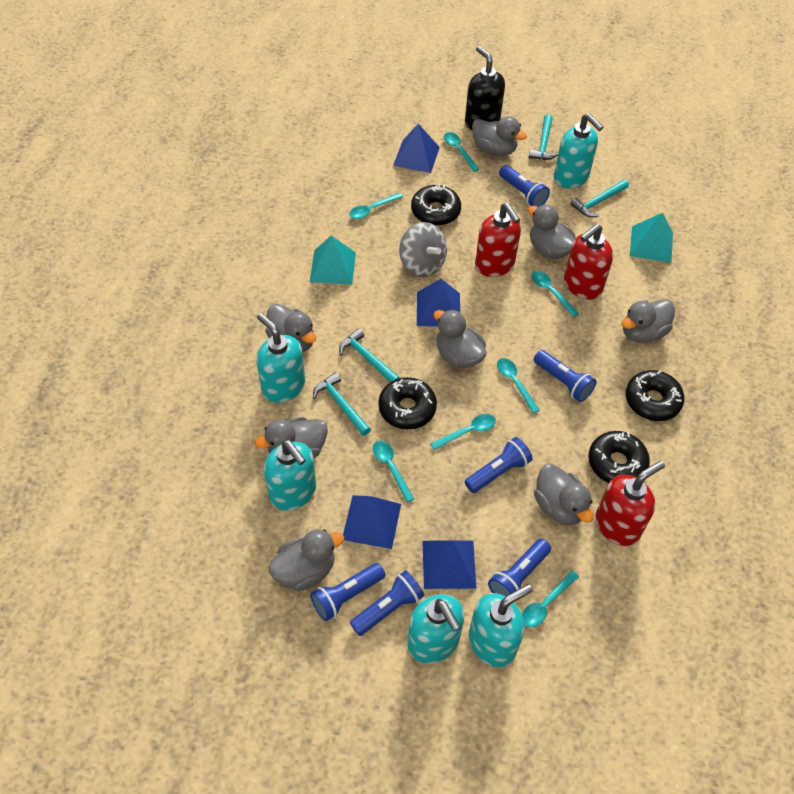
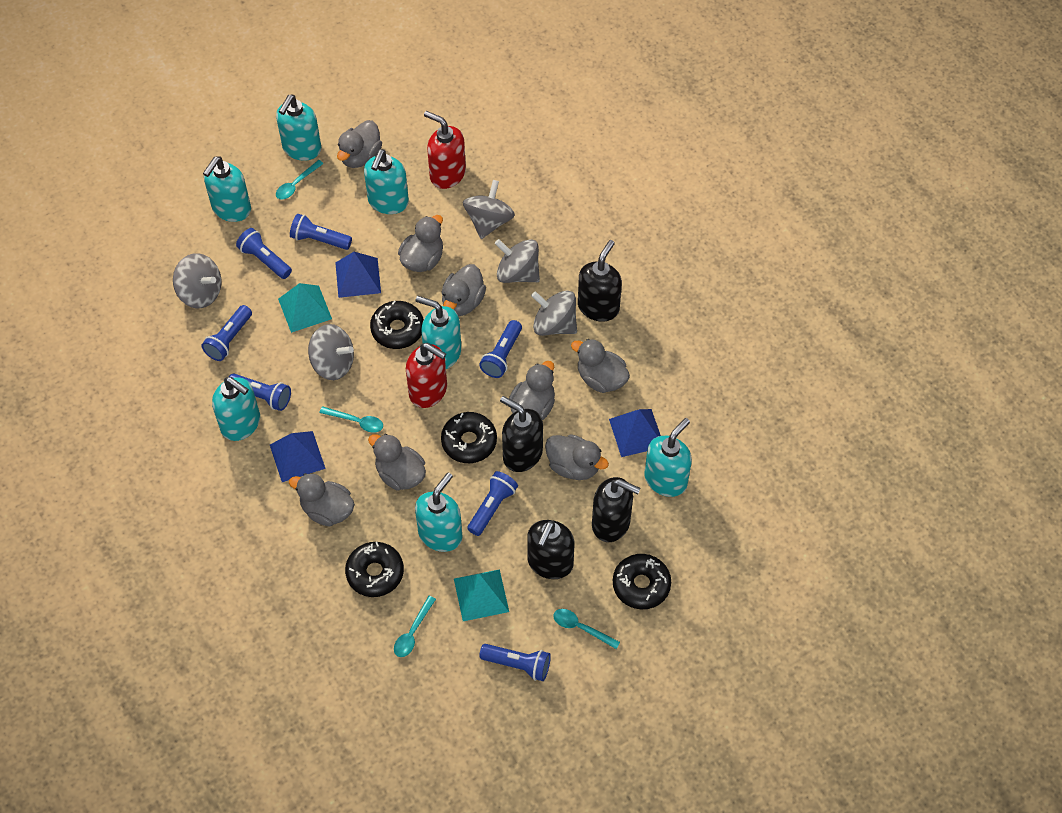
black soap dispenser: [465,46,505,130] = 1 -> [500,396,543,472] [527,520,574,579] [578,240,622,321] [592,477,641,542] = 4
blue flashlight: [310,563,385,621] [350,570,424,636] [465,437,533,493] [488,539,551,596] [499,165,550,207] [534,350,596,402] = 6 -> [201,305,252,361] [229,374,291,411] [236,228,292,279] [290,214,352,250] [467,471,518,536] [479,320,522,378] [479,644,551,681] = 7
blue pyramid: [343,495,401,549] [393,124,440,173] [417,279,460,327] [422,540,476,589] = 4 -> [270,431,326,482] [335,252,381,298] [609,409,661,457] = 3
grey spinning top: [399,222,447,277] = 1 -> [173,253,222,308] [308,324,354,380] [463,180,515,239] [495,239,540,283] [531,290,577,336] = 5
red soap dispenser: [475,203,521,277] [564,224,613,300] [596,461,665,546] = 3 -> [406,343,447,408] [424,111,466,189] = 2
turquoise hammer: [313,372,371,436] [339,328,400,382] [529,114,558,160] [570,179,629,217] = 4 -> none = 0
turquoise soap dispenser: [256,313,305,403] [264,440,316,511] [408,594,464,664] [469,584,533,667] [554,113,603,188] = 5 -> [203,156,251,222] [212,377,260,441] [276,95,321,161] [364,149,409,214] [415,472,463,552] [416,296,461,369] [644,418,692,497] = 7
turquoise spoon: [349,193,403,219] [373,441,414,503] [430,414,496,450] [444,132,479,172] [497,358,540,413] [522,570,579,627] [532,271,579,317] = 7 -> [276,160,324,200] [319,406,383,433] [394,596,436,657] [553,609,620,649] = 4

